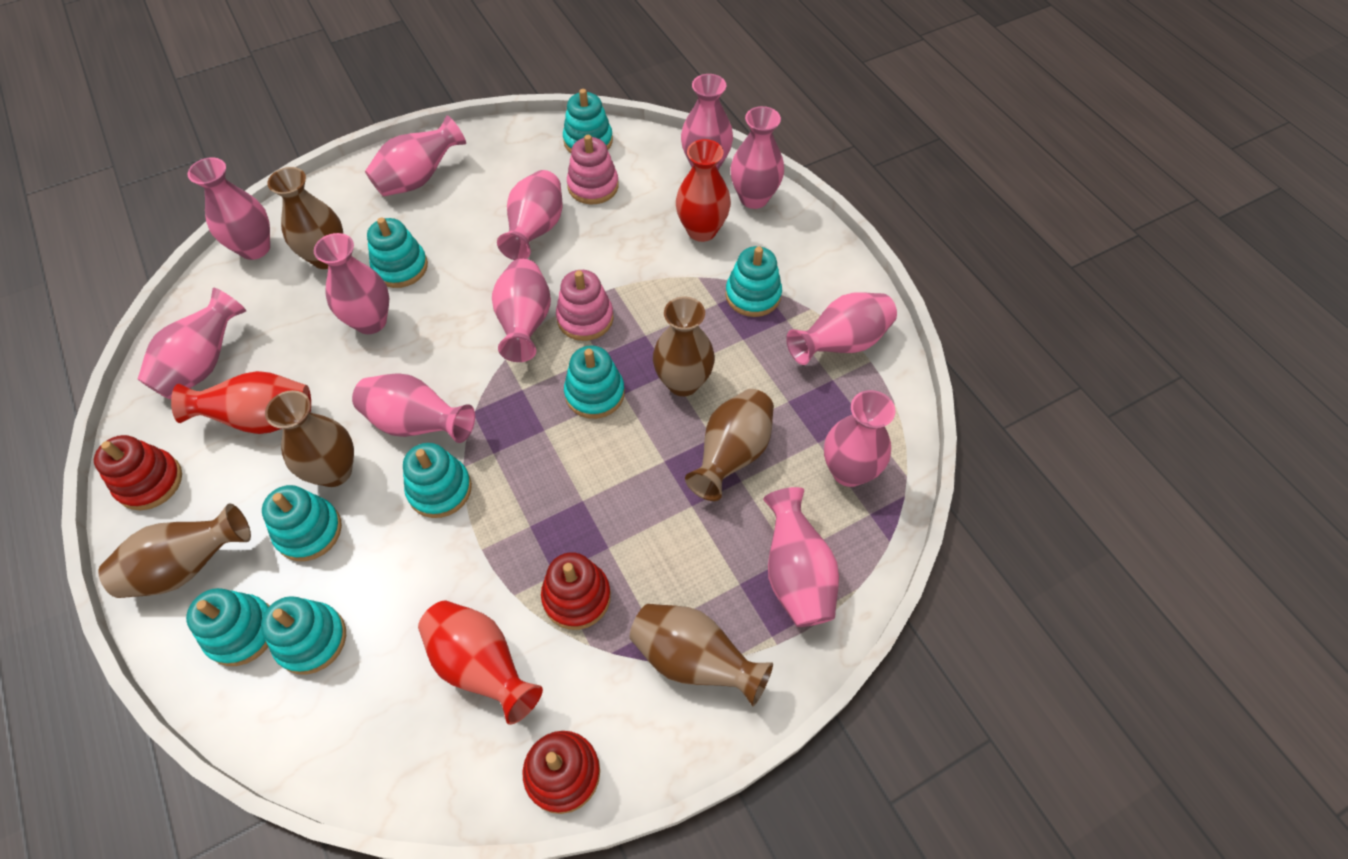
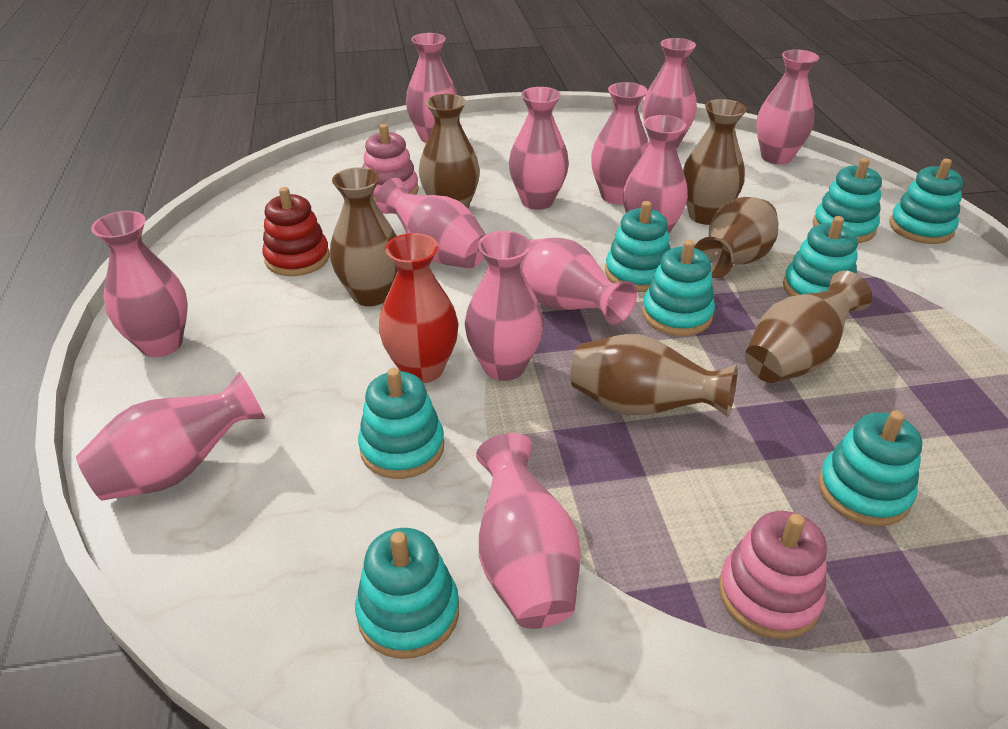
red stacking toy: [94,435,182,510] [523,731,600,814] [541,552,611,630] = 3 -> [262,187,330,276] = 1
red vase: [171,371,311,434] [418,600,543,725] [676,139,731,242] = 3 -> [379,233,459,383] = 1

